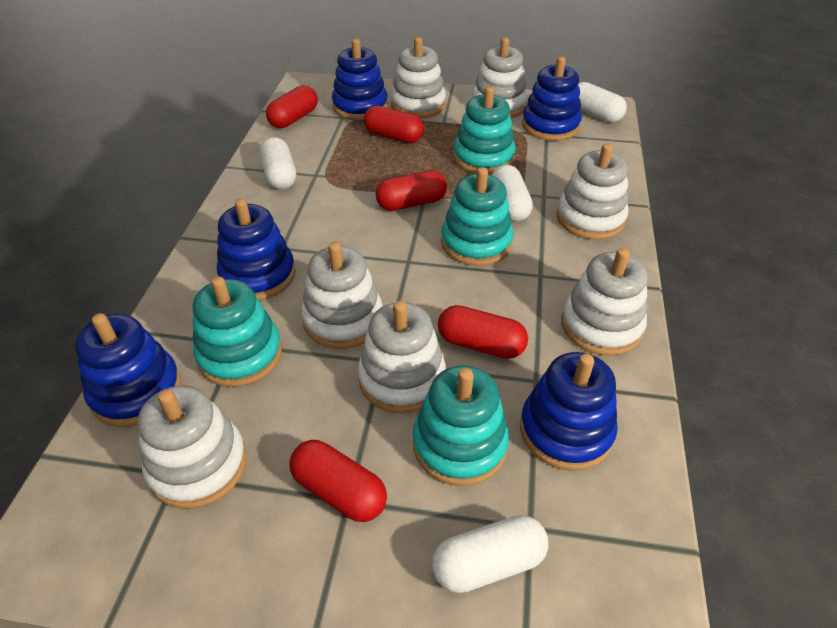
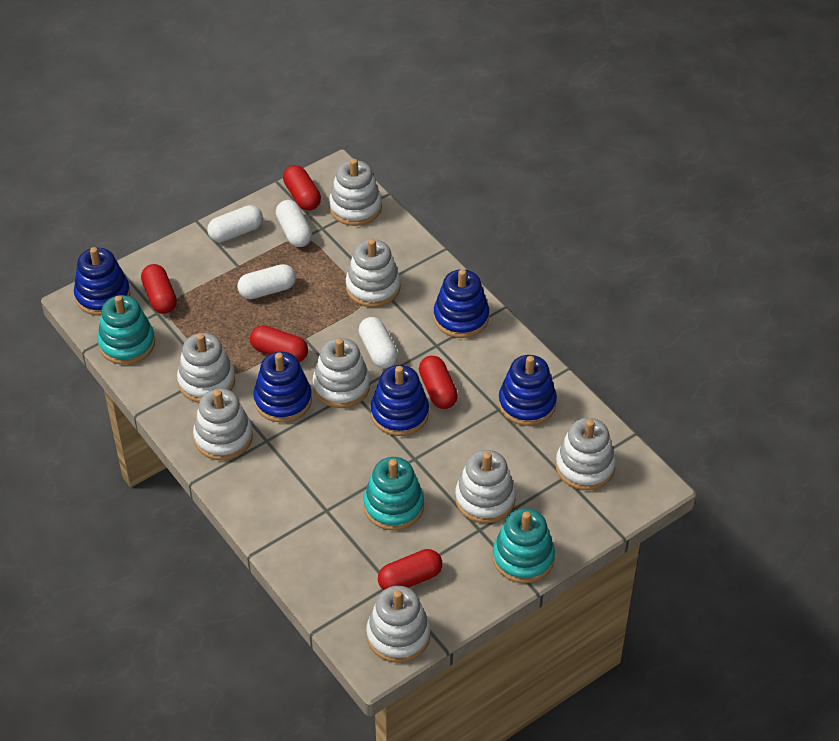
turquoise stacking toy: [193,277,282,387] [413,365,509,486] [441,167,514,266] [453,86,516,175] = 4 -> [97,295,155,365] [363,457,424,531] [493,508,555,583] = 3
white stacking toy: [138,385,247,509] [301,242,383,349] [358,301,446,413] [391,37,446,118] [472,37,528,118] [557,144,629,240] [561,248,647,356] = 7 -> [177,333,235,403] [193,389,253,460] [313,338,370,408] [329,159,382,226] [346,239,401,307] [366,586,430,663] [455,450,516,523] [556,418,616,490] = 8

